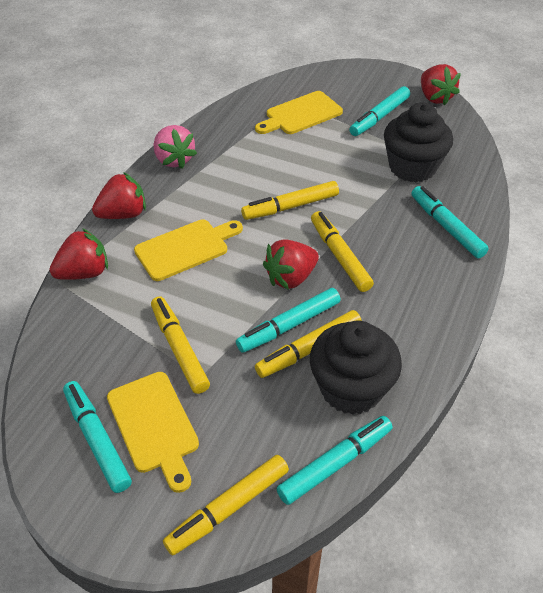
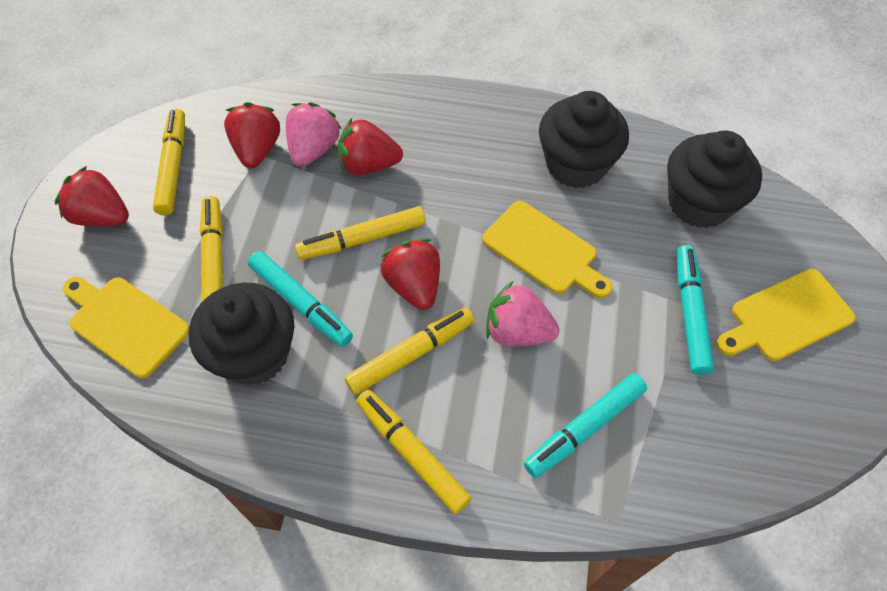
black cupcake: [310,320,402,415] [384,102,453,182] = 2 -> [189,282,295,386] [539,91,629,188] [667,130,762,228] = 3
pink strawberry: [154,125,197,169] = 1 -> [286,102,342,167] [486,281,560,346] = 2
turquoise marker: [63,381,132,493] [236,288,341,353] [276,416,393,505] [349,86,410,136] [411,186,489,259] = 5 -> [248,251,353,347] [524,373,647,478] [677,245,714,375] = 3

